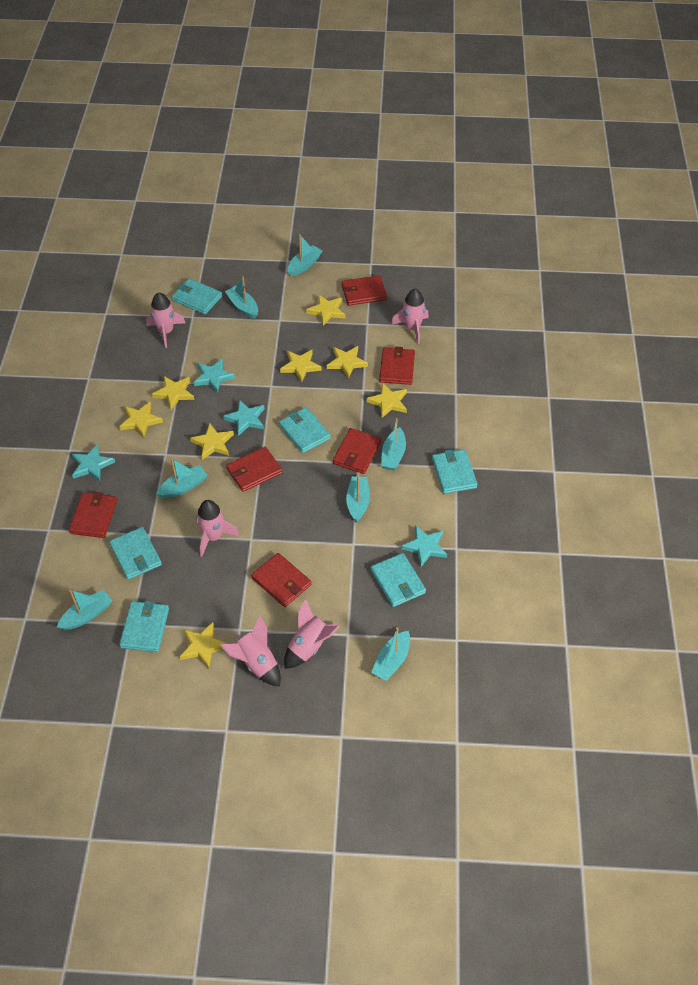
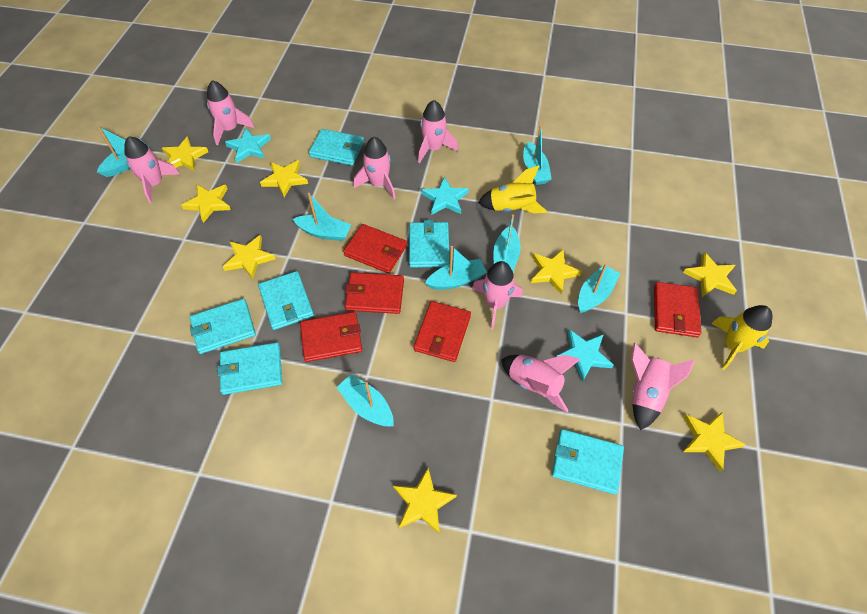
pink rocket: [146,292,185,348] [196,500,239,557] [220,616,281,687] [284,599,340,669] [391,289,429,344] = 5 -> [124,136,180,204] [207,80,255,145] [354,137,396,199] [418,100,458,163] [472,261,523,329] [501,355,581,412] [631,343,695,430] = 7
red wallet: [69,492,117,538] [226,447,282,492] [251,553,312,607] [333,428,381,474] [342,275,387,306] [379,347,415,385] = 6 -> [300,312,362,362] [343,224,407,273] [345,272,404,314] [414,301,471,362] [654,282,701,337] = 5
turquoise star: [72,444,115,481] [194,359,235,393] [223,400,265,436] [401,525,448,567] = 4 -> [225,128,271,163] [421,177,469,215] [556,329,614,382] = 3
yellow rocket: none = 0 -> [478,166,547,213] [711,305,773,370] = 2

